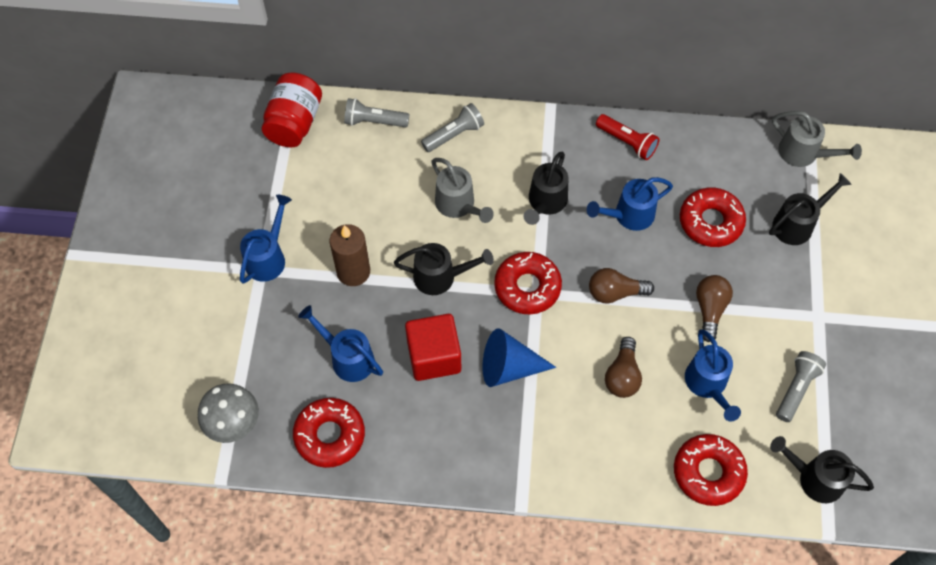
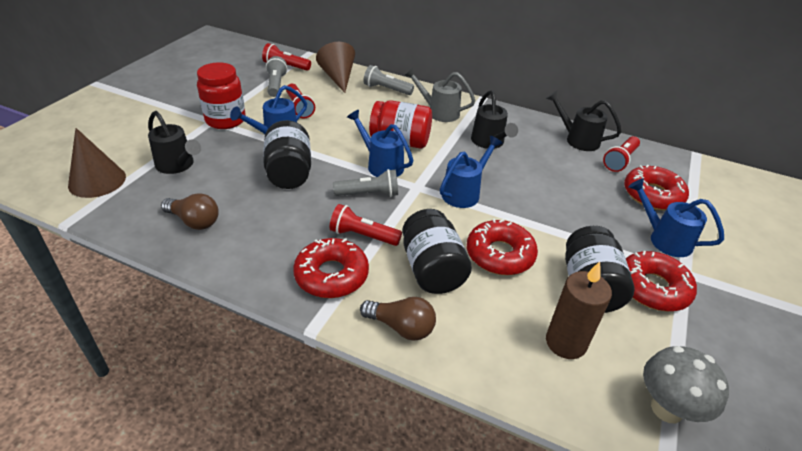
black jar: none = 0 -> [263,120,311,189] [402,209,472,294] [565,226,635,313] = 3
black watering can: [394,243,494,295] [524,152,569,225] [769,173,852,245] [770,436,874,503] = 4 -> [148,111,201,174] [471,90,518,149] [546,91,622,151] = 3
blue cone: [483,328,556,387] = 1 -> none = 0
brown cone: none = 0 -> [68,128,126,198] [316,42,355,93] = 2
brown light bulb: [589,268,654,304] [605,337,642,398] [696,275,733,342] = 3 -> [161,193,219,230] [360,297,436,341] = 2
grey watering can: [431,158,494,223] [772,111,862,167] = 2 -> [404,67,475,122] = 1
red cube: [405,314,461,381] = 1 -> none = 0
red flashlight: [596,114,659,160] = 1 -> [262,43,311,71] [286,84,315,118] [329,204,402,246] [603,136,640,172] = 4
red jar: [262,72,322,147] = 1 -> [197,62,246,129] [369,100,432,149] = 2

